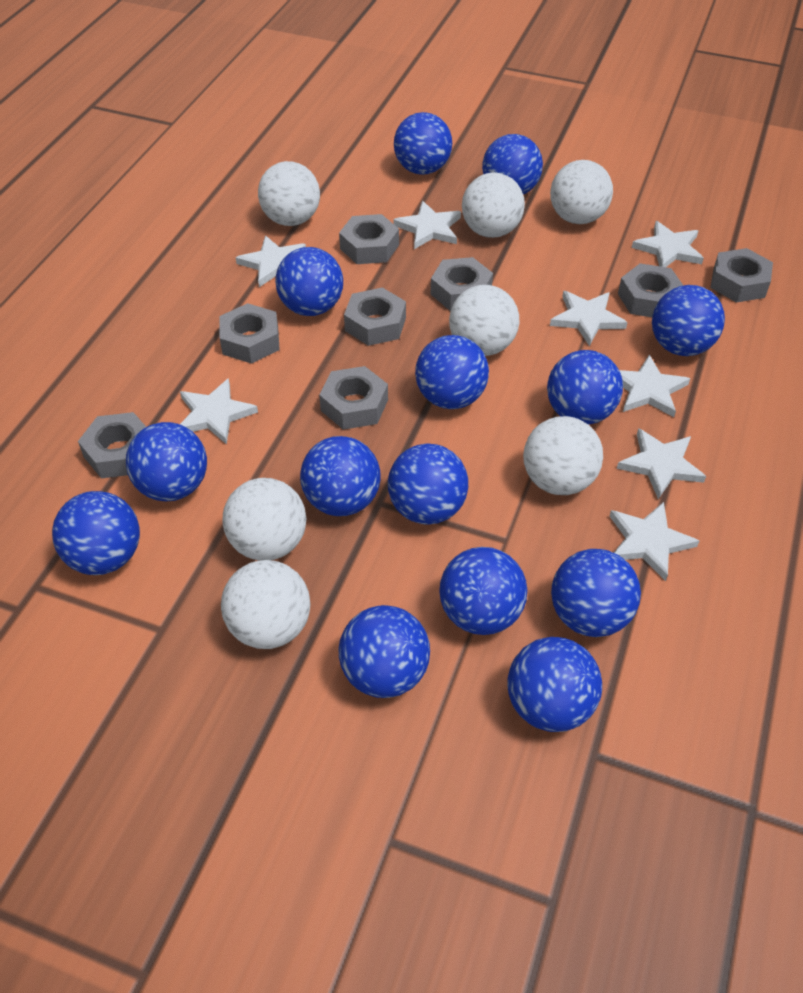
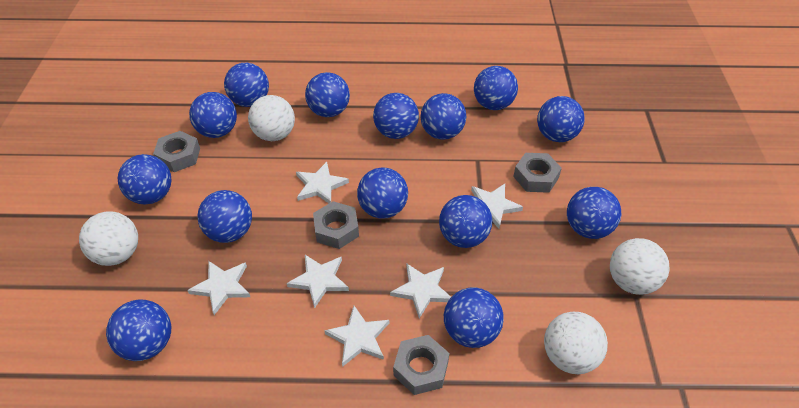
grey nut: [78,412,146,478] [219,303,280,364] [319,366,388,430] [339,214,399,264] [344,287,406,346] [431,257,493,311] [618,263,683,317] [710,248,773,303] = 8 -> [153,131,200,172] [313,201,359,249] [393,335,449,395] [513,153,562,193] = 4
white ball: [221,560,310,649] [222,478,306,561] [258,161,320,226] [449,285,519,356] [462,172,525,238] [523,416,603,495] [550,160,613,224] = 7 -> [79,211,138,266] [248,95,295,141] [544,312,608,374] [610,238,670,295] = 4
white star: [180,378,258,445] [236,235,306,287] [393,201,461,249] [550,291,628,346] [610,502,699,581] [617,428,706,499] [619,355,690,417] [632,221,704,267] = 8 -> [187,261,250,315] [287,255,349,308] [296,162,349,203] [324,306,389,367] [390,263,451,319] [471,184,523,229] = 6

